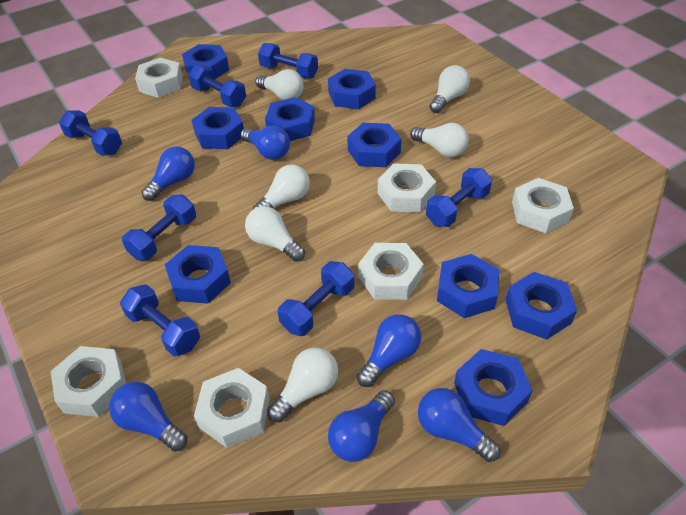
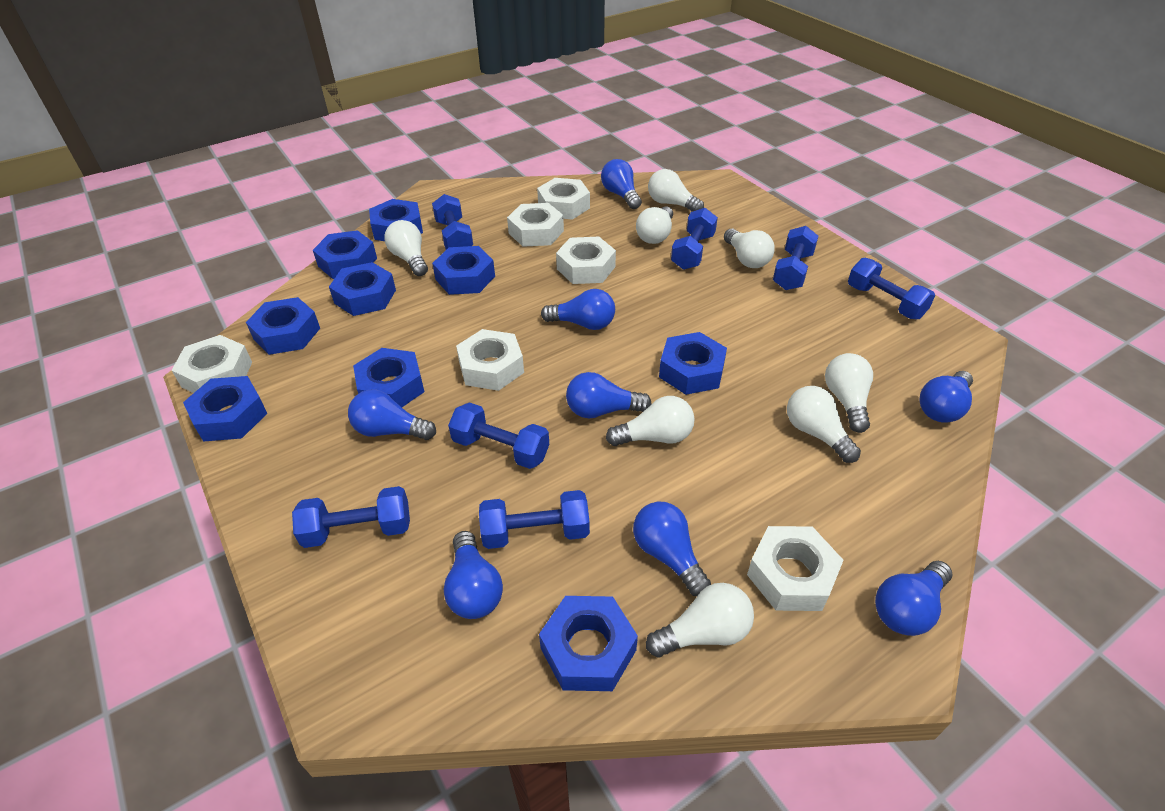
blue light bulb: [109,382,187,452] [142,146,195,201] [241,126,290,160] [328,390,395,462] [357,314,421,387] [418,388,501,462] = 6 -> [348,390,436,440] [444,531,503,619] [541,289,615,330] [566,372,652,418] [601,159,642,209] [633,502,711,596] [875,561,952,636] [920,371,973,423] = 8
white light bulb: [245,206,305,262] [253,165,310,209] [255,69,303,100] [267,347,338,422] [410,123,469,157] [429,65,470,113] = 6 -> [384,220,428,276] [606,396,695,446] [636,206,673,244] [646,583,754,658] [648,169,704,212] [724,229,775,268] [787,386,861,463] [825,353,873,433] = 8

